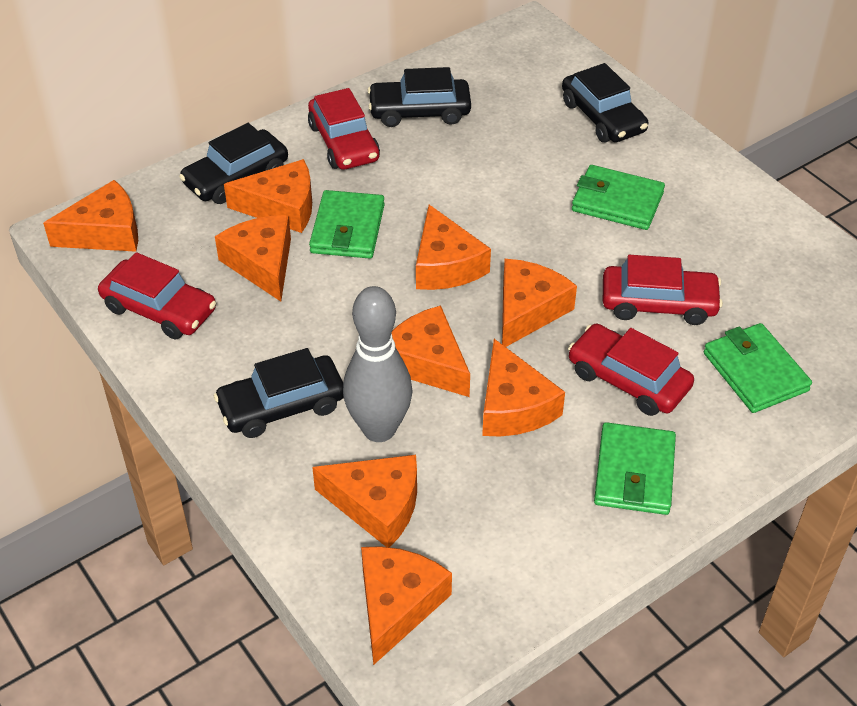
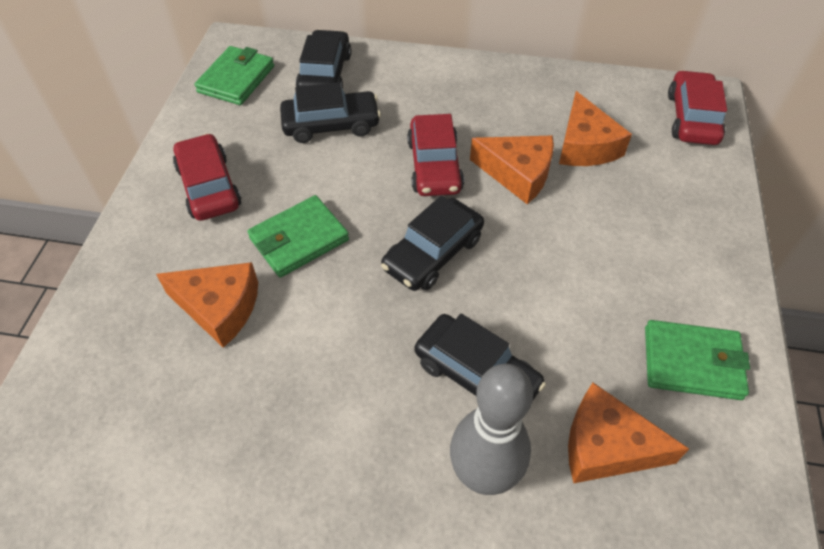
green wallet: [309,190,385,259] [572,165,665,230] [594,422,676,515] [704,323,812,413] = 4 -> [194,46,274,105] [247,195,349,278] [645,320,750,400] = 3
orange cheese: [43,180,138,252] [215,215,291,302] [224,159,312,233] [312,455,417,547] [361,546,452,665] [391,305,470,397] [416,205,491,290] [482,339,565,436] [502,259,577,347] = 9 -> [156,262,258,348] [470,136,554,204] [559,91,632,166] [568,383,689,483] = 4
red car: [98,252,216,339] [308,88,380,170] [568,324,694,416] [603,255,723,325] = 4 -> [173,133,241,221] [407,114,464,196] [668,70,727,145] = 3

